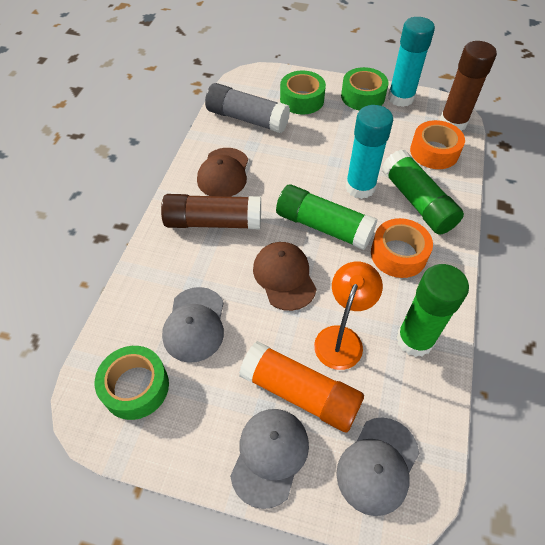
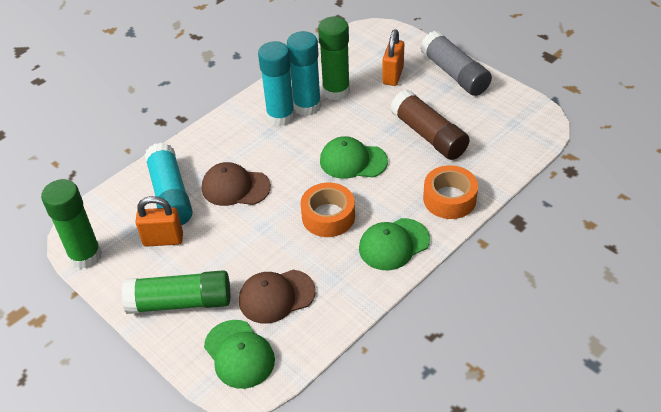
brown glue stick: [161,194,261,229] [440,41,497,131] = 2 -> [390,90,470,160] = 1
green cap: none = 0 -> [204,320,275,389] [320,136,388,179] [359,218,430,270] = 3
green tape: [95,346,169,420] [280,71,326,114] [341,67,388,111] = 3 -> none = 0
grey cap: [162,287,224,363] [230,409,309,509] [336,417,419,516] = 3 -> none = 0
orange glue stick: [239,341,364,432] = 1 -> none = 0
orange lamp: [314,262,383,370] = 1 -> none = 0
orange padlock: none = 0 -> [135,196,183,247] [382,29,404,86] = 2
turquoise glue stick: [345,105,393,199] [388,17,435,107] = 2 -> [144,142,193,225] [258,41,295,126] [287,31,321,116] = 3

